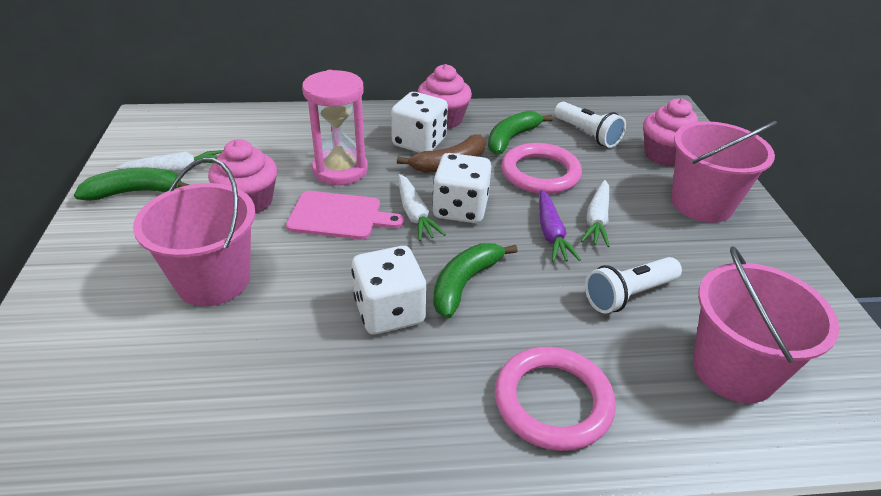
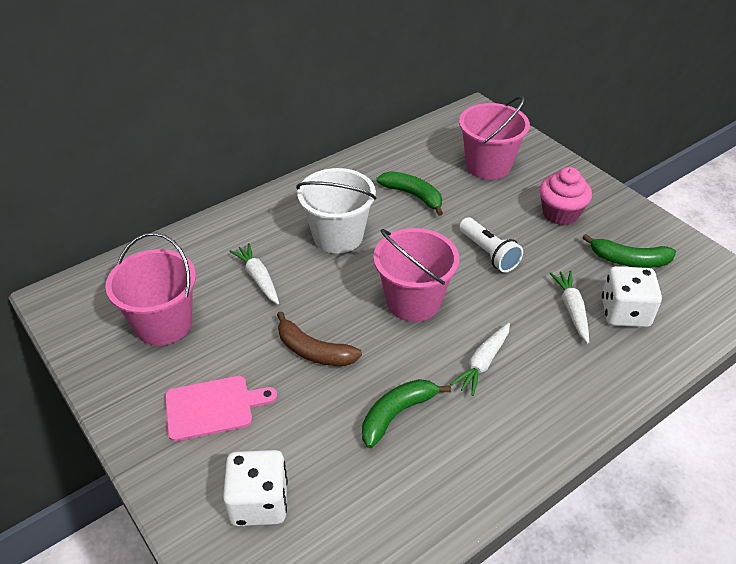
pink cupcake: [208,139,277,214] [418,64,472,129] [643,98,699,167] = 3 -> [540,167,592,225] = 1
pink hourglass: [302,70,368,185] = 1 -> none = 0
pink ring: [495,347,616,451] [501,143,582,194] = 2 -> none = 0
purple carrot: [539,190,581,262] = 1 -> none = 0
white bucket: none = 0 -> [296,168,376,253] = 1
white dice: [351,246,426,335] [391,92,448,153] [432,153,491,223] = 3 -> [223,450,288,526] [602,266,662,327] = 2
white flashlight: [554,102,626,148] [585,257,682,314] = 2 -> [459,217,523,272] = 1

